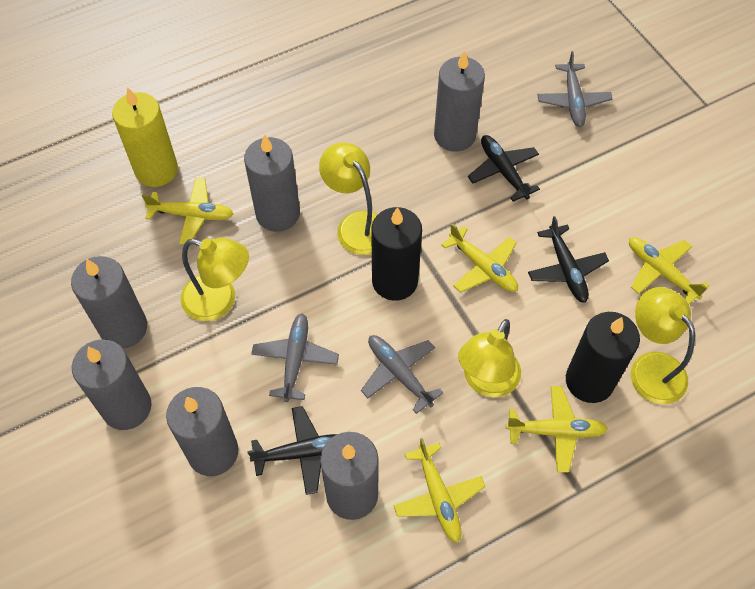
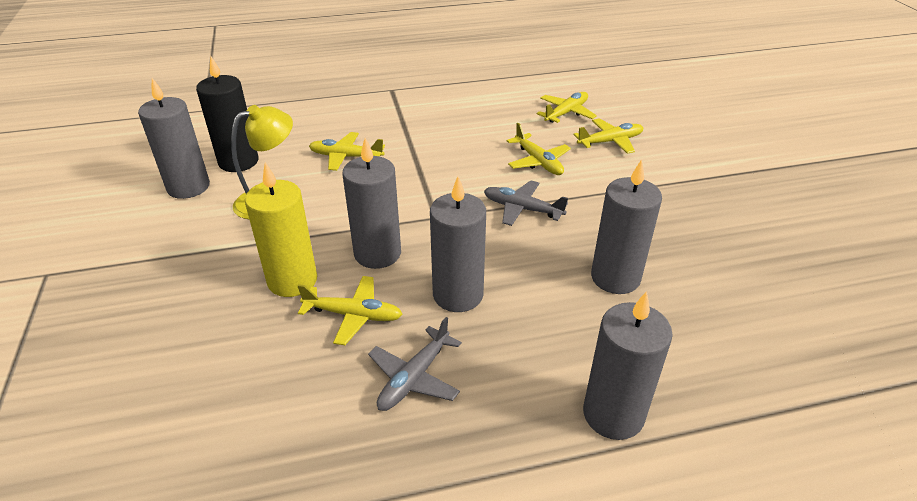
black candle: [371,207,422,301] [566,312,640,403] = 2 -> [196,56,258,172] = 1
black plane: [247,406,337,495] [468,135,540,202] [528,216,609,303] = 3 -> none = 0
grey candle: [71,256,147,349] [72,339,152,430] [166,387,238,476] [244,134,300,232] [320,432,378,520] [434,50,485,152] = 6 -> [138,78,210,199] [342,138,401,269] [430,176,486,312] [583,291,673,440] [591,159,662,294] = 5
grey plane: [251,313,339,402] [361,335,444,414] [537,51,612,127] = 3 -> [368,317,462,411] [484,180,568,226] = 2
yellow lamp: [180,238,249,321] [319,142,378,255] [458,319,521,398] [631,287,695,404] = 4 -> [231,105,293,219] = 1

